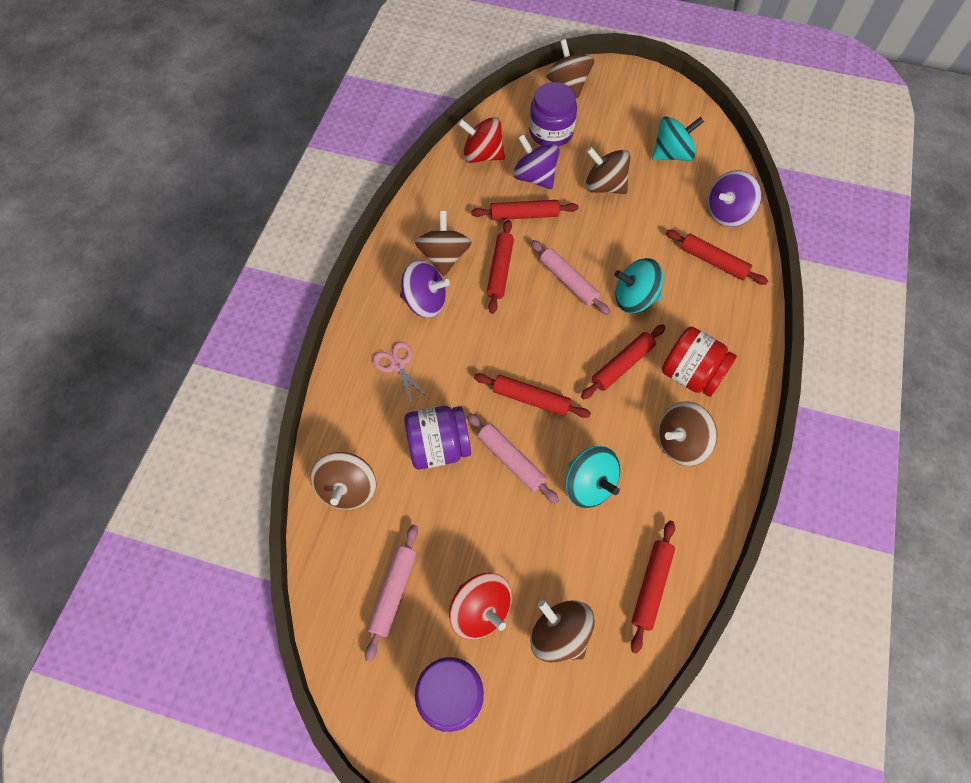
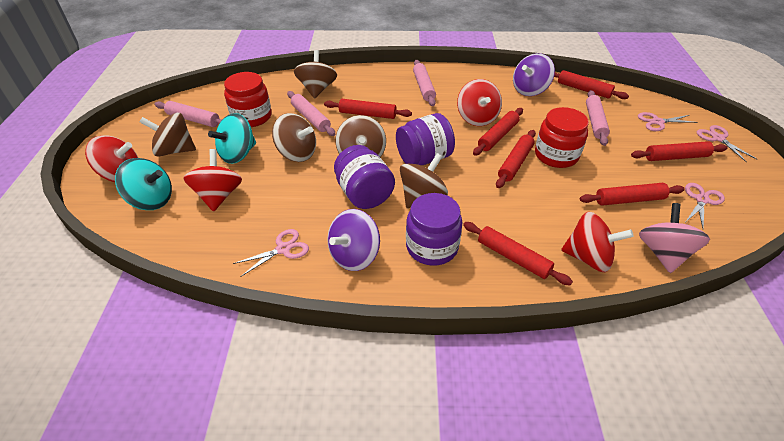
brown spinning top: [310,452,376,510] [415,211,472,276] [530,600,595,662] [546,39,594,98] [586,147,630,194] [658,402,717,466] = 6 -> [140,113,196,157] [272,113,316,162] [294,50,337,99] [335,115,386,157] [400,153,448,209] = 5
pink rolling pin: [365,525,418,662] [467,413,559,504] [531,240,610,315] = 3 -> [154,101,222,127] [287,91,335,136] [413,60,436,106] [586,90,610,146] = 4
pink scissors: [373,342,428,406] = 1 -> [233,229,309,277] [638,112,698,131] [685,183,725,229] [697,125,757,163] = 4
pink spinning top: none = 0 -> [639,203,710,273] = 1
purple spinning top: [400,260,450,318] [513,134,560,189] [707,170,761,227] = 3 -> [327,209,380,271] [513,53,555,96] = 2
red jar: [662,326,737,397] = 1 -> [224,72,272,127] [535,107,589,168] = 2
red rolling pin: [471,200,578,220] [474,373,591,418] [487,220,514,314] [581,325,666,399] [631,521,675,654] [666,230,768,285] = 6 -> [324,99,412,119] [463,222,573,285] [473,108,523,156] [496,130,536,188] [554,70,629,99] [580,183,685,206] [631,141,727,161] = 7
red spinning top: [449,573,512,639] [458,117,505,163] = 2 -> [85,135,138,182] [183,149,242,212] [457,79,502,126] [561,212,634,272] = 4
turquoise spinning top: [565,446,620,508] [614,258,663,313] [652,116,704,161] = 3 -> [115,158,172,210] [208,113,256,164] = 2

